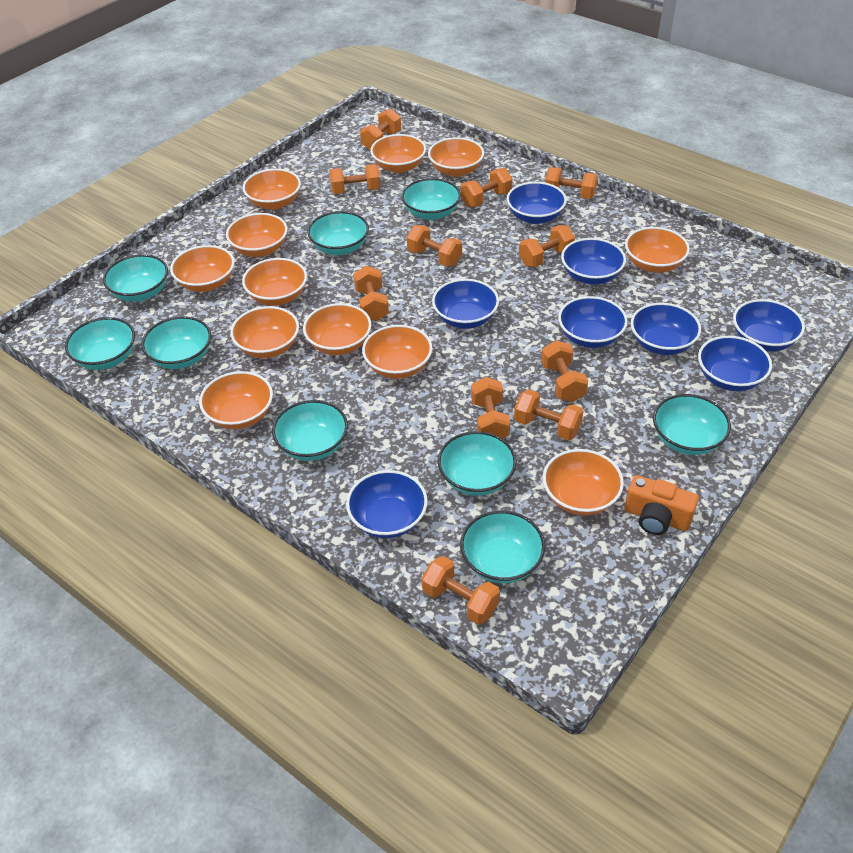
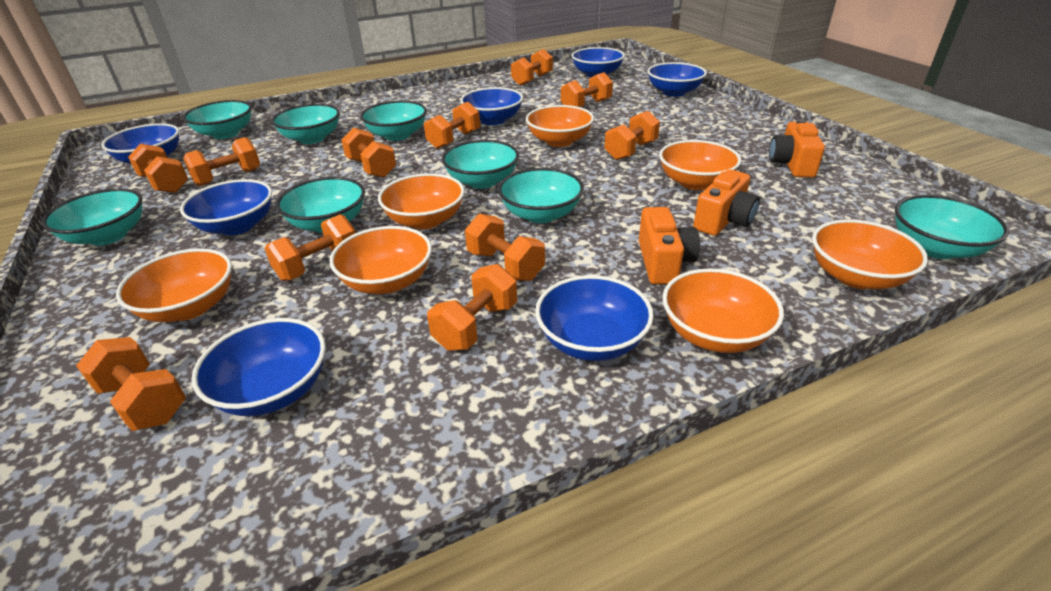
blue bowl: [346,470,428,538] [432,279,499,329] [507,182,567,224] [558,296,628,348] [561,238,626,285] [631,303,701,355] [698,336,772,391] [733,299,805,352] = 8 -> [101,123,179,164] [180,179,272,235] [192,318,326,416] [460,87,523,125] [535,275,654,361] [571,47,625,77] [647,62,707,97] = 7
orange bowl: [170,245,235,292] [199,371,273,429] [226,213,288,257] [230,306,299,358] [242,169,301,210] [242,258,307,306] [303,303,372,355] [362,325,432,379] [370,134,426,173] [428,137,484,177] [543,449,624,516] [625,227,690,273] = 12 -> [116,248,232,322] [330,226,432,294] [378,173,465,229] [526,105,594,147] [659,140,741,190] [662,268,784,353] [812,219,928,289] = 7
orange camera: [625,475,699,535] = 1 -> [639,207,700,284] [693,170,760,236] [769,119,825,178] = 3
turquoise bowl: [65,317,135,370] [103,254,168,302] [141,316,211,369] [272,400,348,461] [307,211,369,255] [402,178,461,220] [438,431,517,496] [460,510,545,583] [653,394,731,455] = 9 -> [42,188,143,246] [183,100,252,139] [272,104,340,144] [276,177,365,233] [360,101,427,141] [442,140,519,189] [498,168,584,223] [895,195,1009,259] = 8

